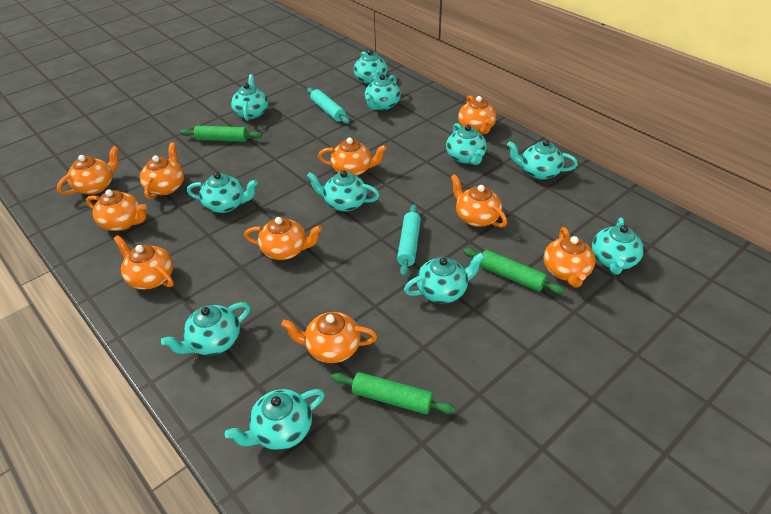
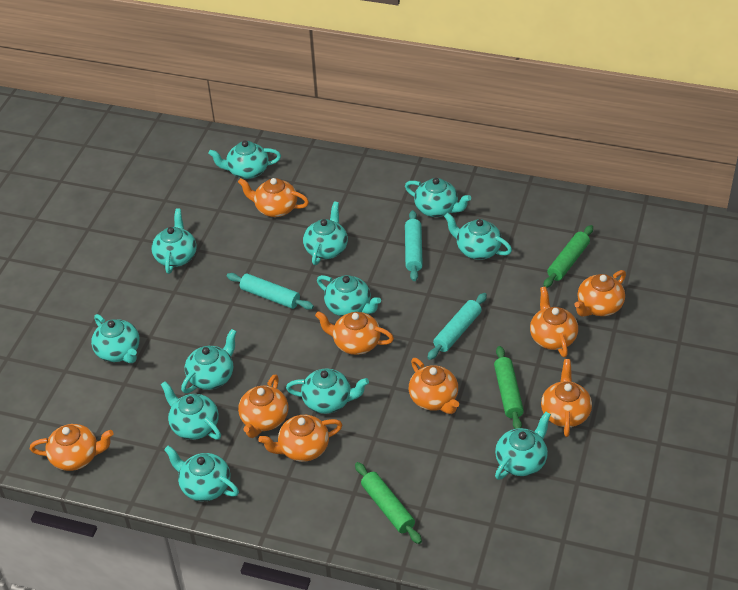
orange teapot: [57,146,119,195] [86,189,147,231] [113,235,174,290] [140,142,184,200] [244,217,322,260] [281,312,377,363] [318,138,387,176] [451,174,507,228] [458,95,497,134] [544,227,595,288] = 10 -> [30,424,114,471] [238,178,309,217] [238,374,288,438] [258,415,342,462] [315,311,394,355] [409,358,459,414] [530,287,578,358] [541,359,592,437] [575,270,626,317] = 9
turquoise rolling pin: [307,88,350,124] [397,204,421,277] = 2 -> [227,273,314,310] [405,210,423,281] [427,293,487,360] = 3
turquoise teapot: [161,302,250,355] [187,172,258,213] [225,389,325,450] [231,74,268,121] [307,170,380,212] [354,50,388,84] [365,74,401,110] [404,253,485,303] [446,123,487,165] [507,140,578,180] [592,218,644,275] = 11 -> [91,314,140,363] [151,208,197,274] [161,381,221,440] [164,445,239,501] [181,329,237,393] [208,140,281,179] [286,369,369,414] [303,201,348,265] [317,275,381,317] [405,178,471,217] [444,213,512,260] [495,412,551,480] = 12

